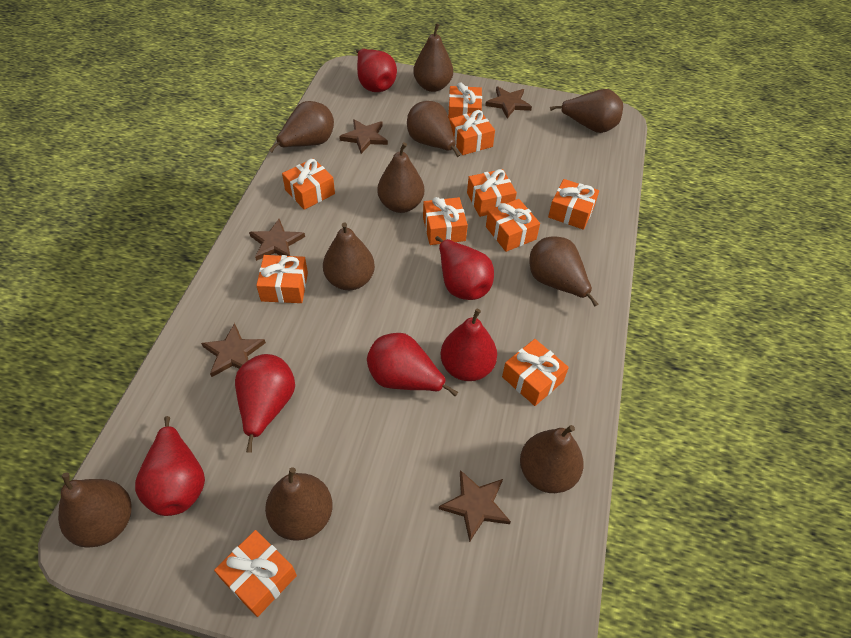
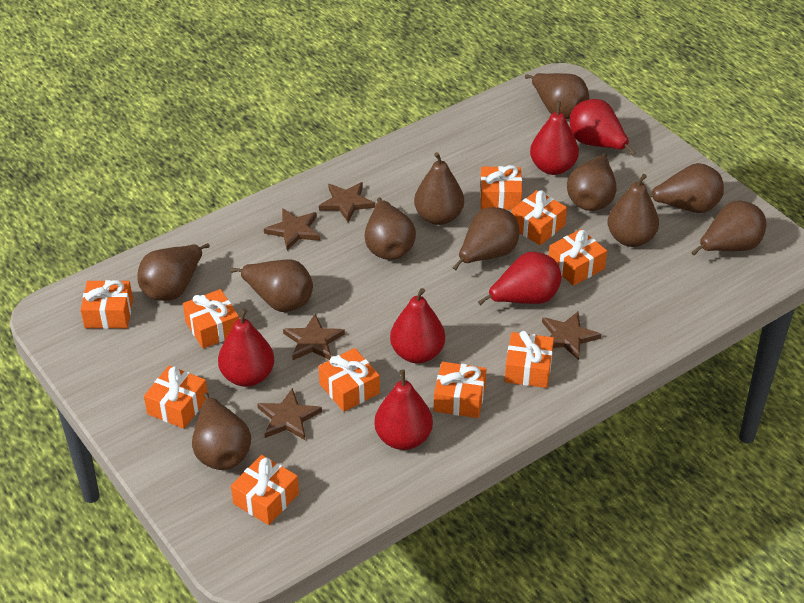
brown pear: [58,473,132,548] [265,467,333,541] [269,101,334,152] [323,222,375,290] [377,143,424,213] [407,101,460,157] [413,23,453,92] [520,425,584,493] [529,237,598,307] [550,89,623,133] = 10 -> [137,243,210,301] [192,393,251,470] [230,259,313,312] [364,198,416,260] [414,152,464,225] [453,207,519,270] [525,73,589,119] [567,153,617,211] [607,174,659,247] [649,163,724,213] [691,201,766,256] = 11

